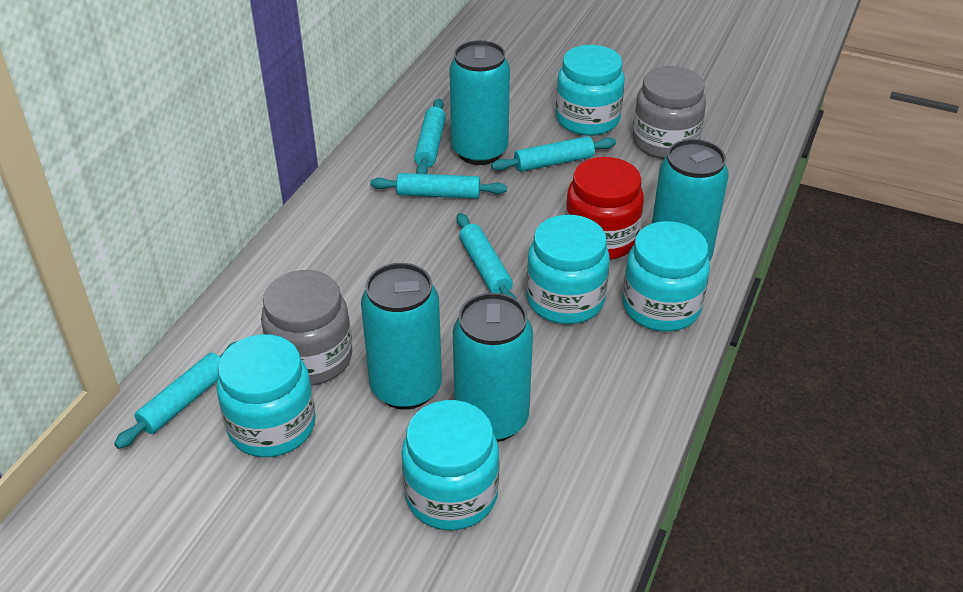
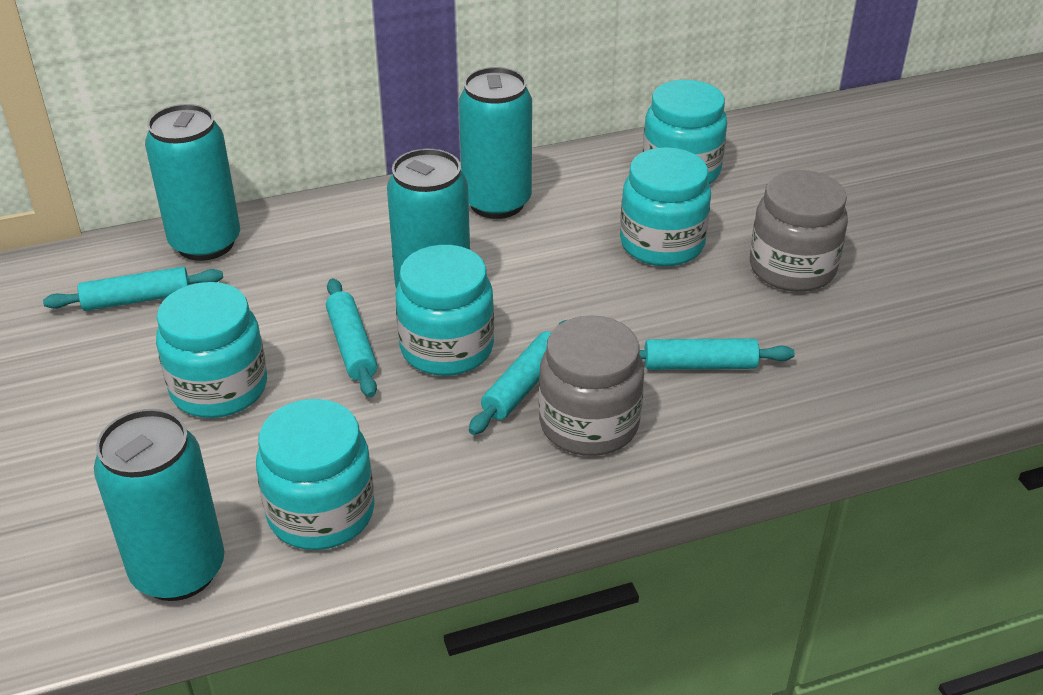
red jar: [565,157,644,260] = 1 -> none = 0
turquoise rolling pin: [114,342,236,449] [370,173,507,199] [414,99,446,174] [456,213,517,300] [491,136,616,172] = 5 -> [43,267,223,311] [326,278,377,398] [469,320,566,435] [639,338,795,370] = 4

